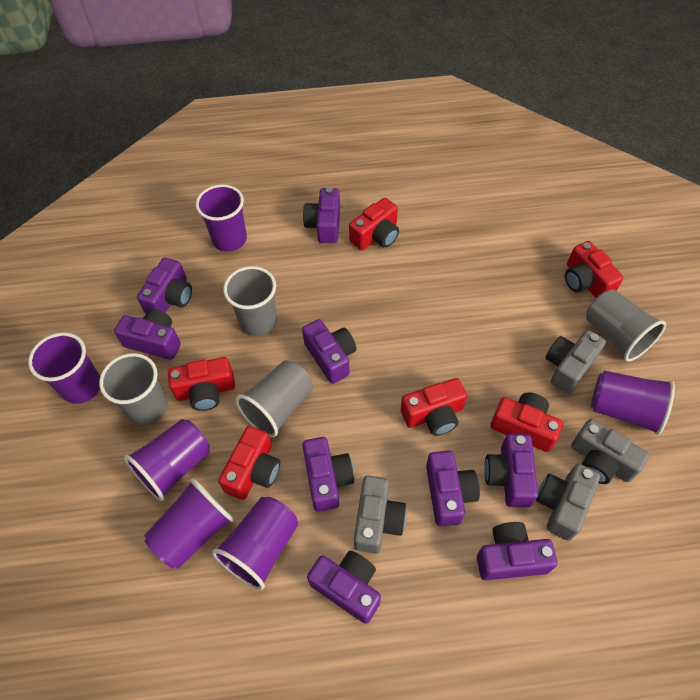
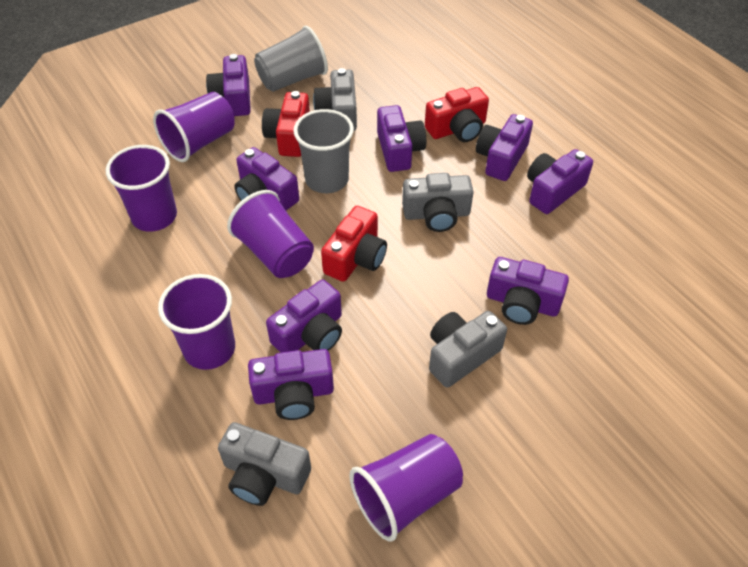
grey cup: [99,353,168,425] [223,266,277,336] [235,360,313,437] [586,290,666,361] = 4 -> [254,26,328,92] [293,109,354,193] = 2
purple camera: [114,309,181,360] [137,257,192,313] [302,319,356,384] [302,437,354,512] [303,187,340,243] [307,551,381,624] [426,451,480,526] [477,522,557,580] [484,434,538,508] = 9 -> [206,54,251,116] [234,147,299,210] [248,349,334,420] [266,280,342,353] [377,105,426,172] [476,114,533,181] [487,257,569,325] [527,149,593,214] = 8
purple cup: [28,332,100,404] [124,419,210,501] [144,478,234,569] [196,185,247,252] [212,497,298,590] [591,371,675,435] = 6 -> [106,145,177,232] [153,92,235,162] [158,274,235,370] [227,190,314,278] [349,434,463,542] = 5
red camera: [168,357,235,411] [218,426,280,500] [349,198,399,250] [401,378,467,436] [490,392,563,452] [565,241,624,298] = 6 -> [262,91,310,157] [321,206,387,282] [425,87,489,142] = 3

